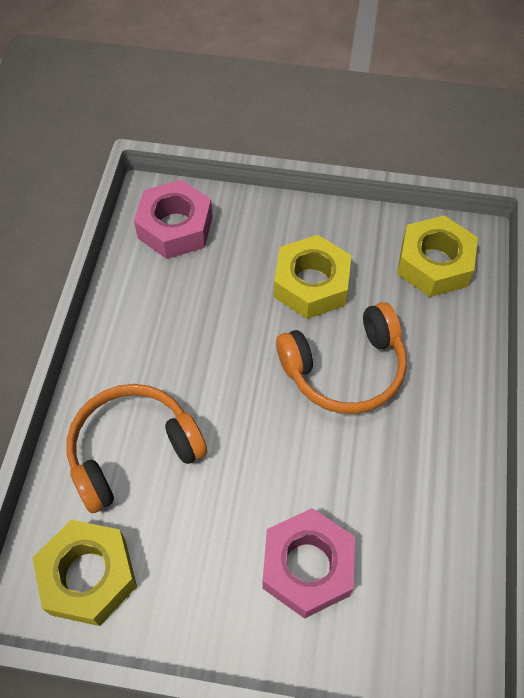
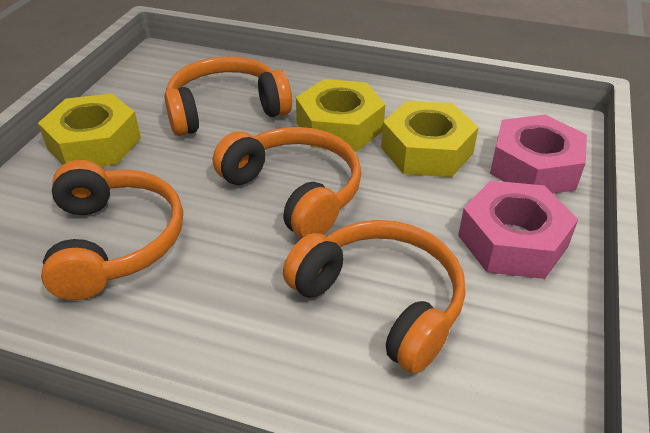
orange headphones: [67,384,207,513] [276,302,407,414] = 2 -> [41,160,183,300] [164,56,292,136] [213,127,362,239] [283,220,465,374] = 4

